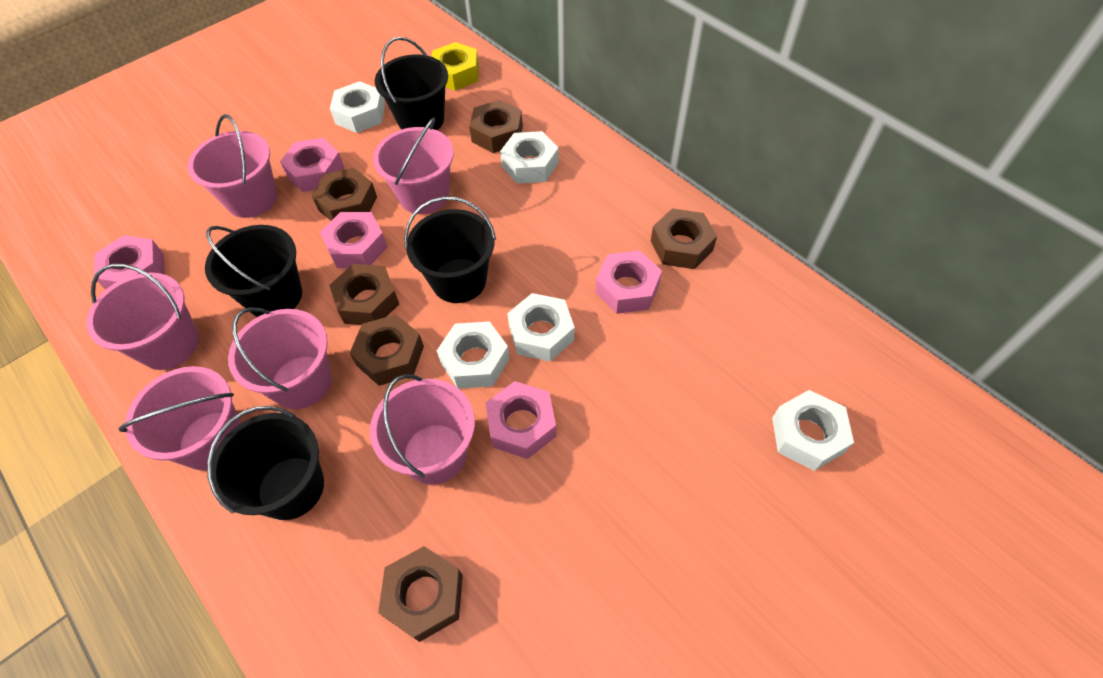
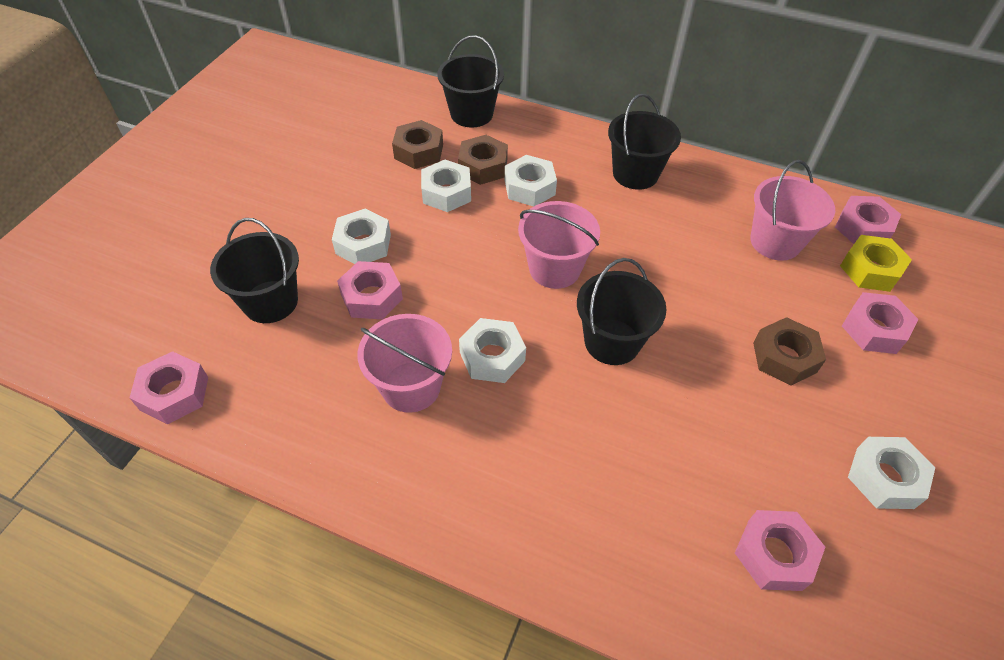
brown nut: [312,168,377,221] [329,264,399,325] [350,315,424,386] [378,546,463,642] [469,100,523,153] [651,208,717,269] = 6 -> [392,120,443,169] [458,135,508,185] [753,317,826,385] = 3
pink bucket: [86,264,199,370] [118,366,241,471] [188,114,277,218] [228,307,332,409] [370,374,475,485] [373,117,454,214] = 6 -> [358,314,452,413] [518,201,600,289] [750,160,835,261] = 3

